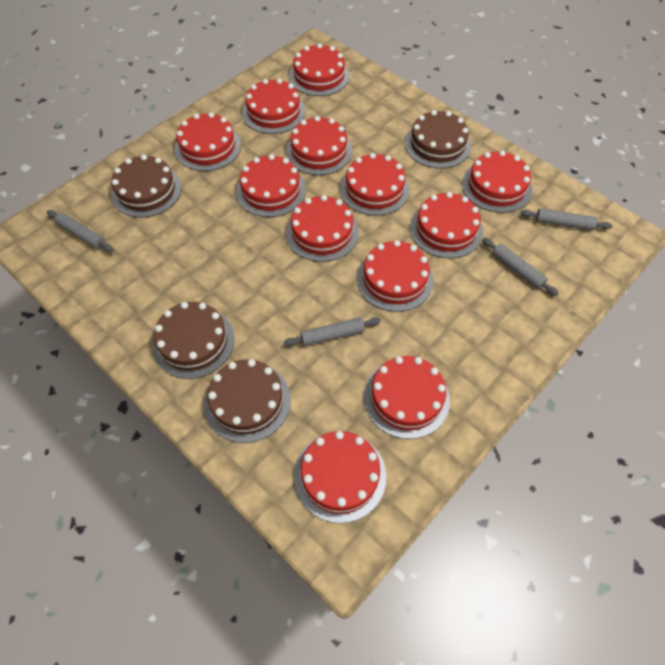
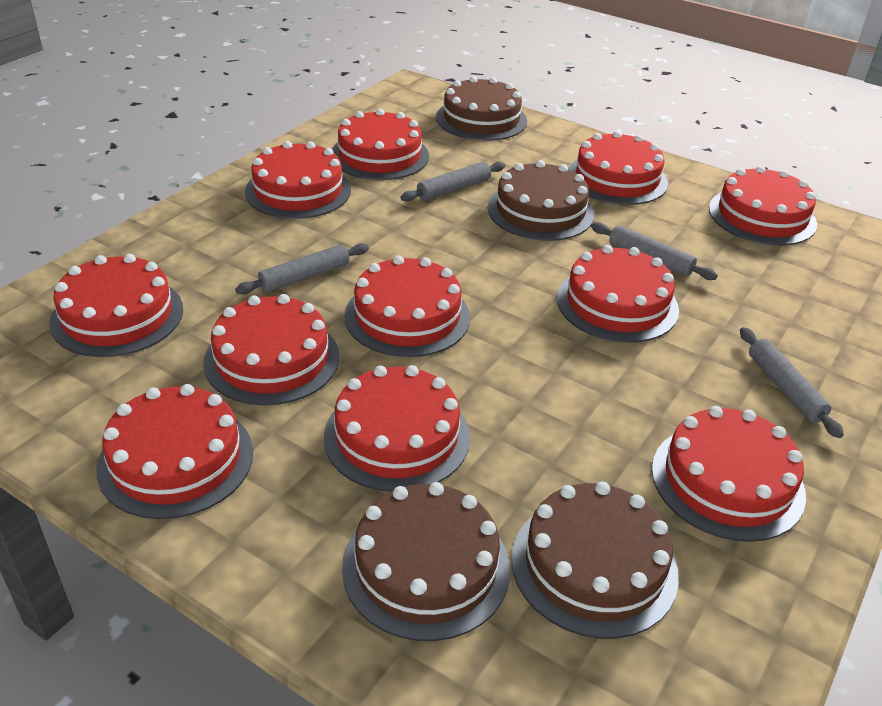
red cake: [174,112,241,171] [236,154,306,217] [242,78,305,134] [286,116,352,175] [286,195,359,262] [289,43,349,96] [294,431,386,523] [340,153,410,216] [357,240,434,312] [364,356,450,439] [410,192,483,258] [462,150,532,213] = 12 -> [49,254,183,357] [96,384,253,519] [203,294,339,405] [245,141,351,219] [324,365,470,492] [332,109,429,180] [345,255,470,357] [557,245,679,343] [568,131,668,205] [652,406,806,542] [709,166,817,246] = 11

